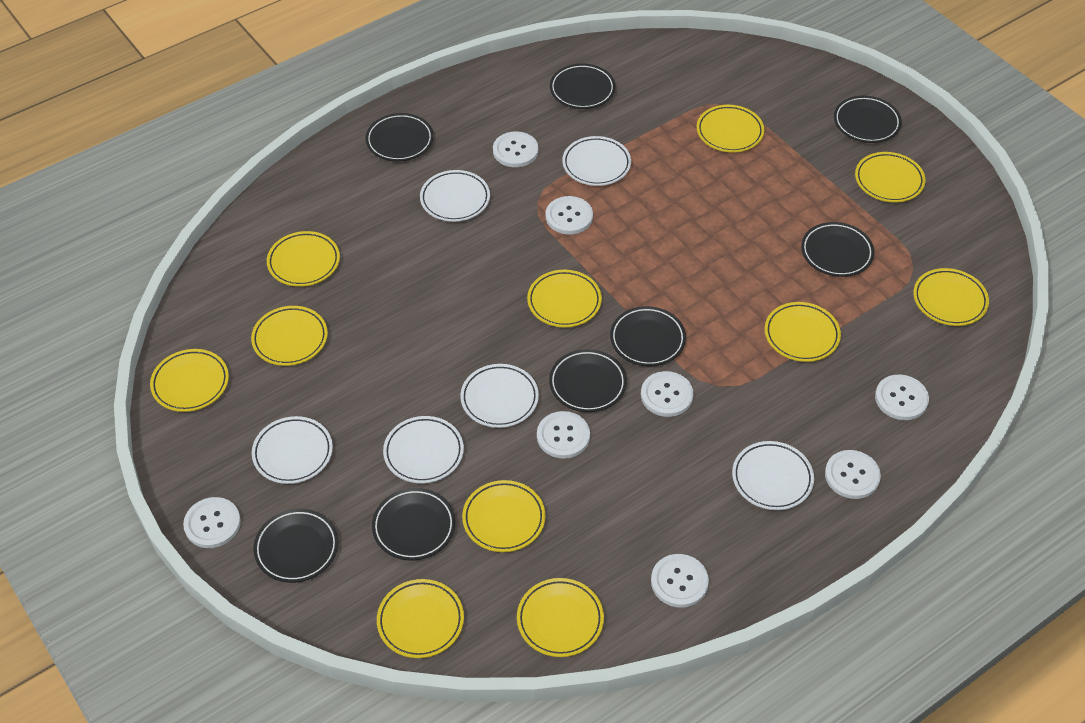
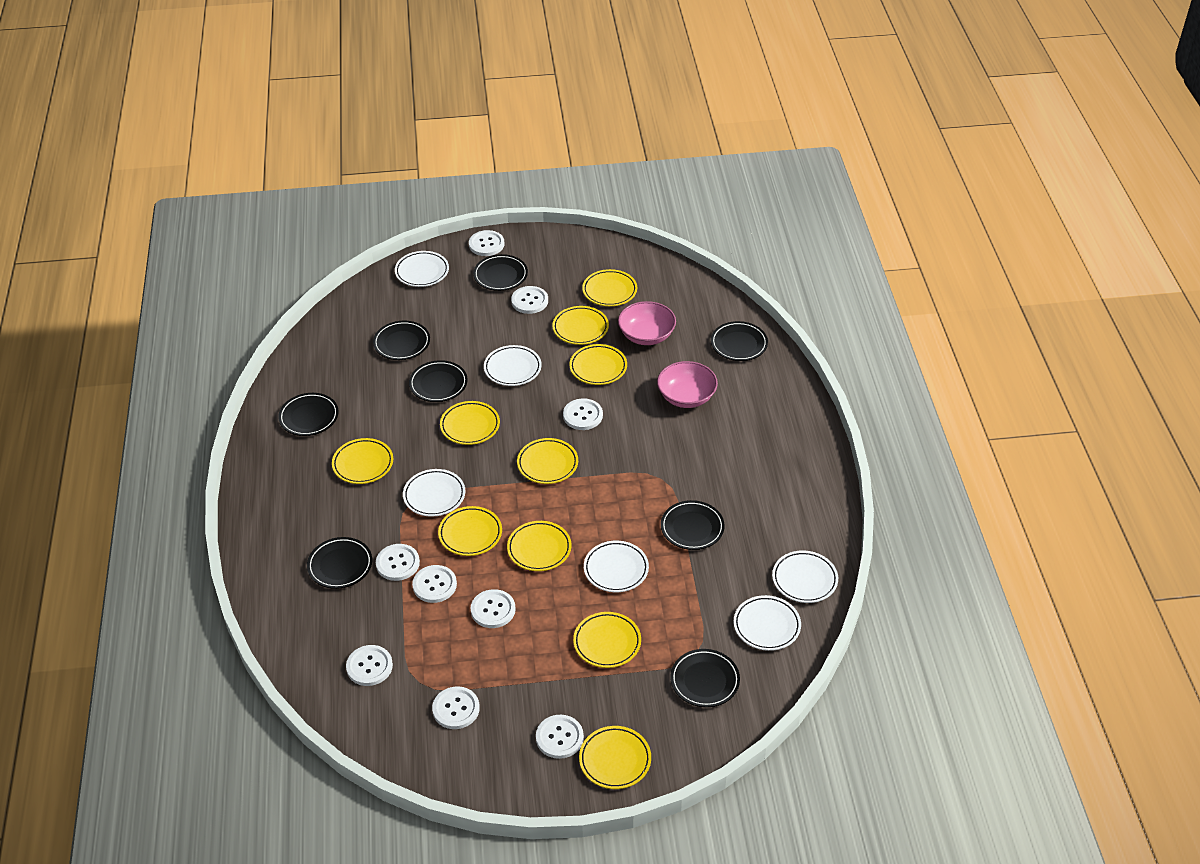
pink bowl: none = 0 -> [618,301,676,345] [657,361,718,408] = 2
white button: [183,497,241,548] [493,131,538,167] [537,411,590,459] [546,196,593,234] [641,371,693,417] [651,554,709,608] [825,450,881,499] [875,375,929,420] = 8 -> [346,645,393,686] [376,544,420,581] [412,565,457,603] [432,686,480,729] [469,230,505,256] [471,589,516,628] [511,286,548,314] [536,715,584,759] [563,398,603,430] = 9
yellow plate: [150,349,229,412] [251,306,328,366] [267,231,340,287] [377,579,464,658] [462,480,545,552] [517,578,604,657] [527,270,602,327] [697,105,764,152] [765,302,841,362] [855,152,925,202] [913,268,989,326] = 11 -> [332,438,393,484] [438,506,502,556] [440,401,500,445] [507,521,571,571] [517,438,578,484] [552,306,609,345] [569,344,627,385] [573,612,641,668] [579,726,651,789] [582,269,637,306] = 10

